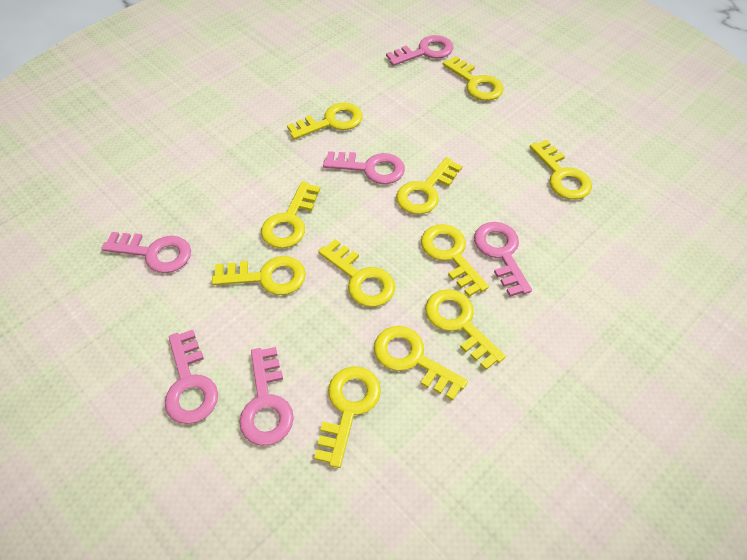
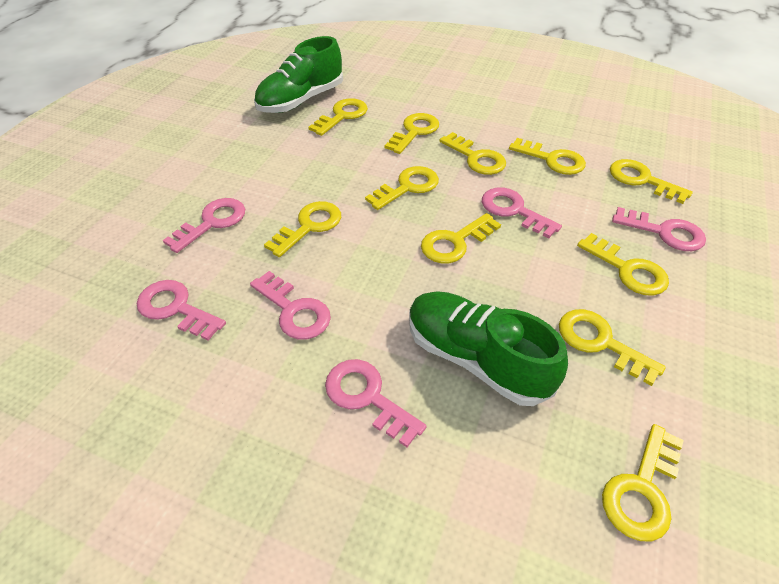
green shoe: none = 0 -> [254,36,343,113] [409,291,568,406] = 2

